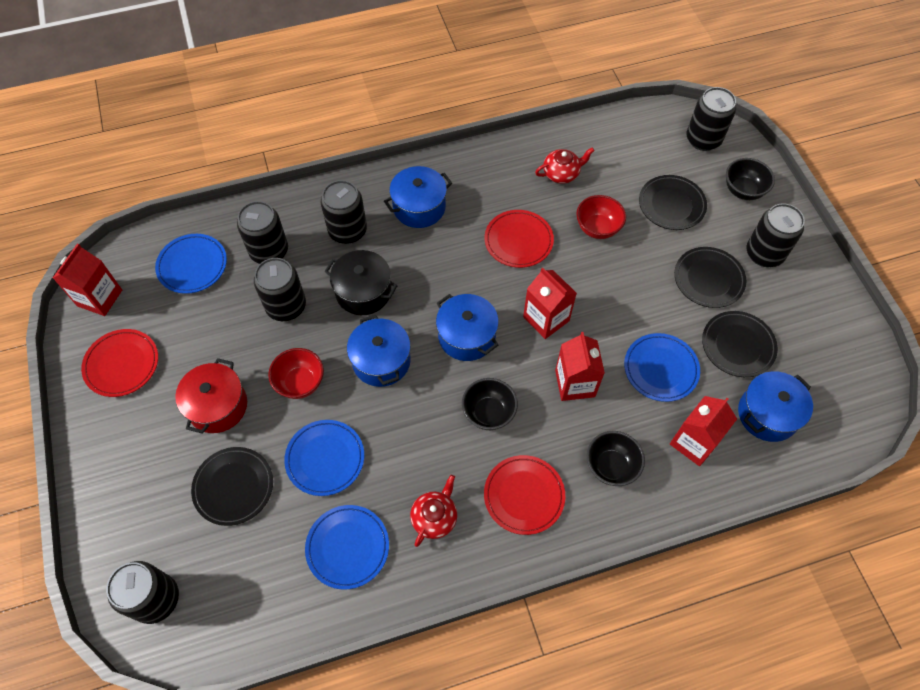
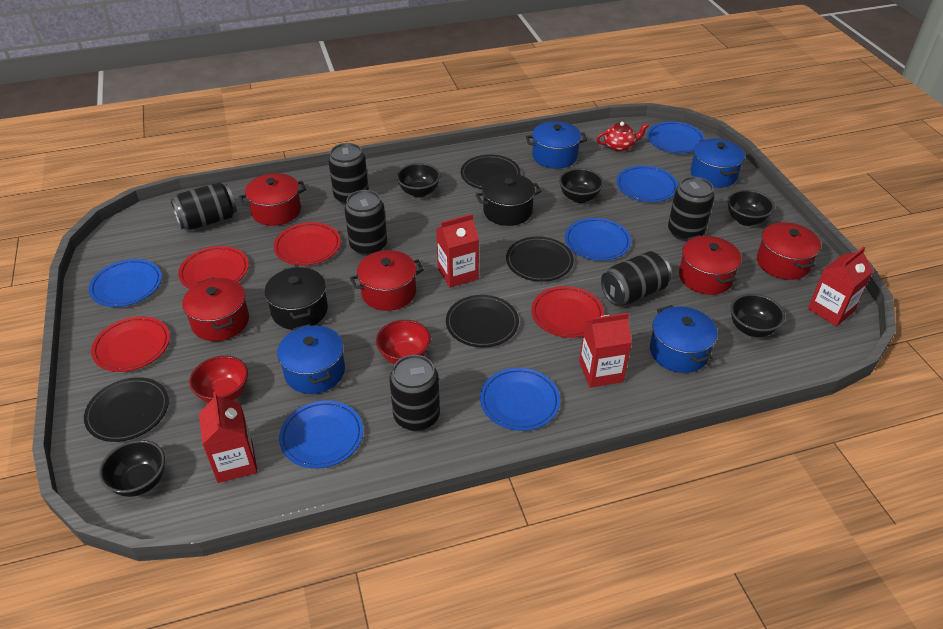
black bowl: [462,378,518,430] [587,431,645,486] [726,158,775,200] = 3 -> [99,440,165,497] [396,163,441,198] [559,168,604,203] [727,189,775,226] [730,294,785,337] = 5
black pot: [324,250,398,315] = 1 -> [265,267,328,330] [475,173,541,226] = 2
blue plate: [155,234,227,294] [284,420,364,496] [305,505,389,590] [624,333,700,402] = 4 -> [89,259,162,307] [279,400,363,468] [480,368,560,431] [565,218,631,261] [616,166,678,202] [647,121,705,153] = 6
red plate: [81,329,158,397] [484,455,565,535] [485,210,554,268] = 3 -> [91,316,170,372] [178,246,249,289] [274,222,341,266] [531,286,604,338] = 4
red pot: [175,358,247,434] = 1 -> [182,277,249,341] [239,173,306,226] [350,250,424,311] [679,235,742,295] [757,222,821,280] = 5
red teapot: [410,475,457,547] [535,147,595,184] = 2 -> [596,121,649,152] = 1

